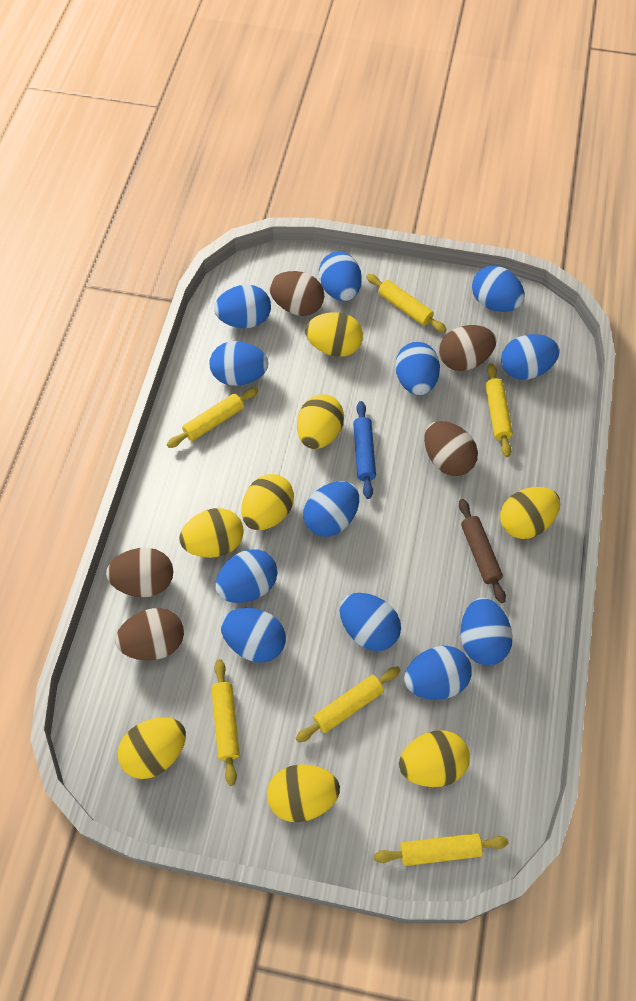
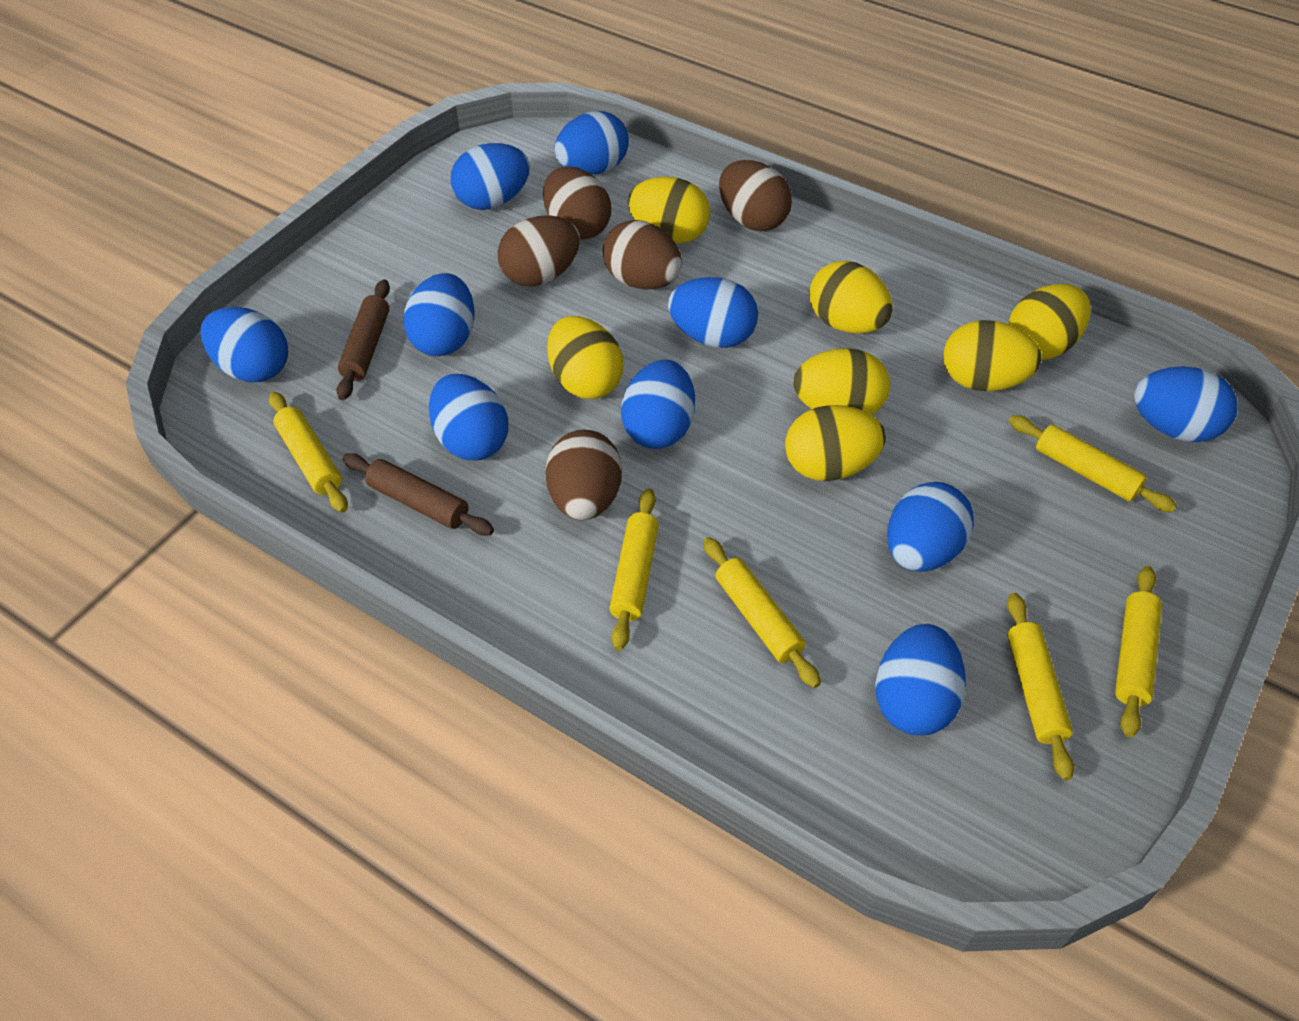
blue egg: [210,341,268,386] [214,285,271,328] [215,549,277,603] [220,608,286,663] [303,481,359,537] [319,251,362,301] [340,593,401,651] [395,342,440,395] [404,646,472,700] [460,598,513,666] [472,266,525,312] [501,334,560,380] = 12 -> [201,307,288,382] [403,273,475,356] [429,374,508,460] [451,143,530,210] [554,111,629,175] [621,359,695,449] [668,277,758,348] [875,624,966,735] [887,482,974,572] [1134,367,1237,442] = 10
blue rolling pin: [353,401,376,499] = 1 -> none = 0
brown rolling pin: [459,499,506,603] = 1 -> [336,279,390,400] [342,453,494,536] = 2
yellow egg: [118,717,186,779] [179,508,244,558] [242,474,294,530] [267,764,340,822] [297,394,344,449] [305,312,363,357] [399,731,470,787] [500,487,560,539] = 8 -> [547,316,623,399] [628,177,710,244] [785,405,886,481] [793,348,890,415] [809,261,893,334] [943,320,1042,391] [1008,284,1091,360] = 7

